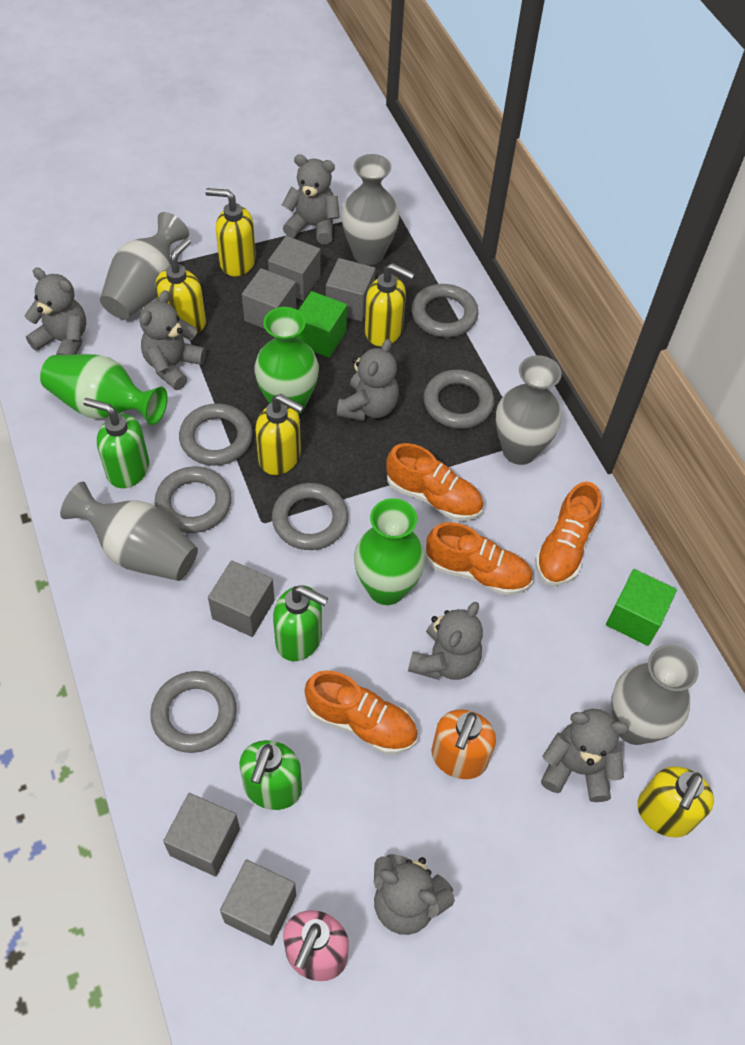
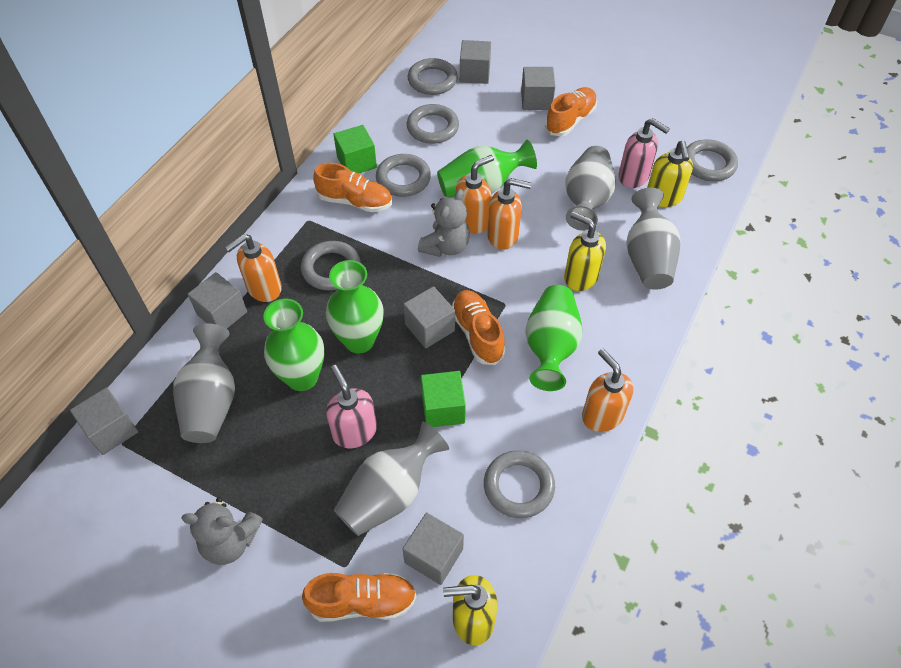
green soap dispenser: [83,398,149,488] [239,740,302,810] [273,585,328,661] = 3 -> none = 0
green vase: [40,354,168,425] [254,307,319,415] [354,498,425,605] = 3 -> [263,299,324,391] [326,260,384,354] [437,140,537,197] [525,285,582,391] = 4
grey teddy bear: [25,268,86,355] [140,290,206,390] [282,154,340,245] [337,339,399,421] [374,854,455,935] [408,602,483,680] [541,709,629,802] = 7 -> [181,497,263,565] [418,189,470,257] = 2
grey vase: [60,482,198,581] [100,212,189,319] [341,154,399,265] [496,355,562,465] [611,644,699,745] = 5 -> [173,324,235,443] [334,422,449,536] [565,146,615,231] [626,188,680,290] = 4
orange soap dispenser: [432,709,496,779] = 1 -> [225,234,282,302] [456,155,494,234] [487,178,532,250] [582,349,633,432] = 4
pink soap dispenser: [283,910,349,981] = 1 -> [326,365,377,448] [618,118,670,188] = 2
yellow soap dispenser: [156,238,206,334] [205,188,256,277] [255,394,304,475] [365,263,415,346] [637,766,714,838] = 5 -> [443,575,498,646] [564,212,606,291] [647,141,693,207] = 3

